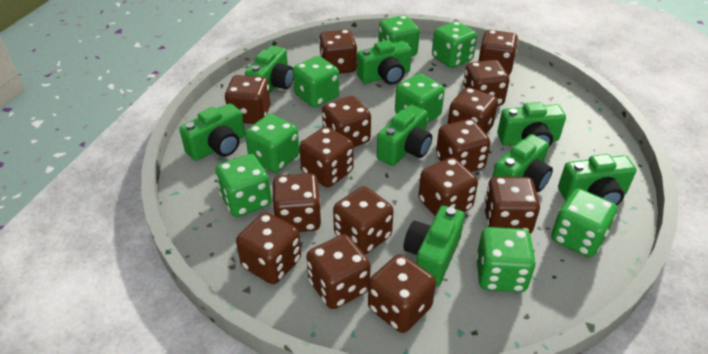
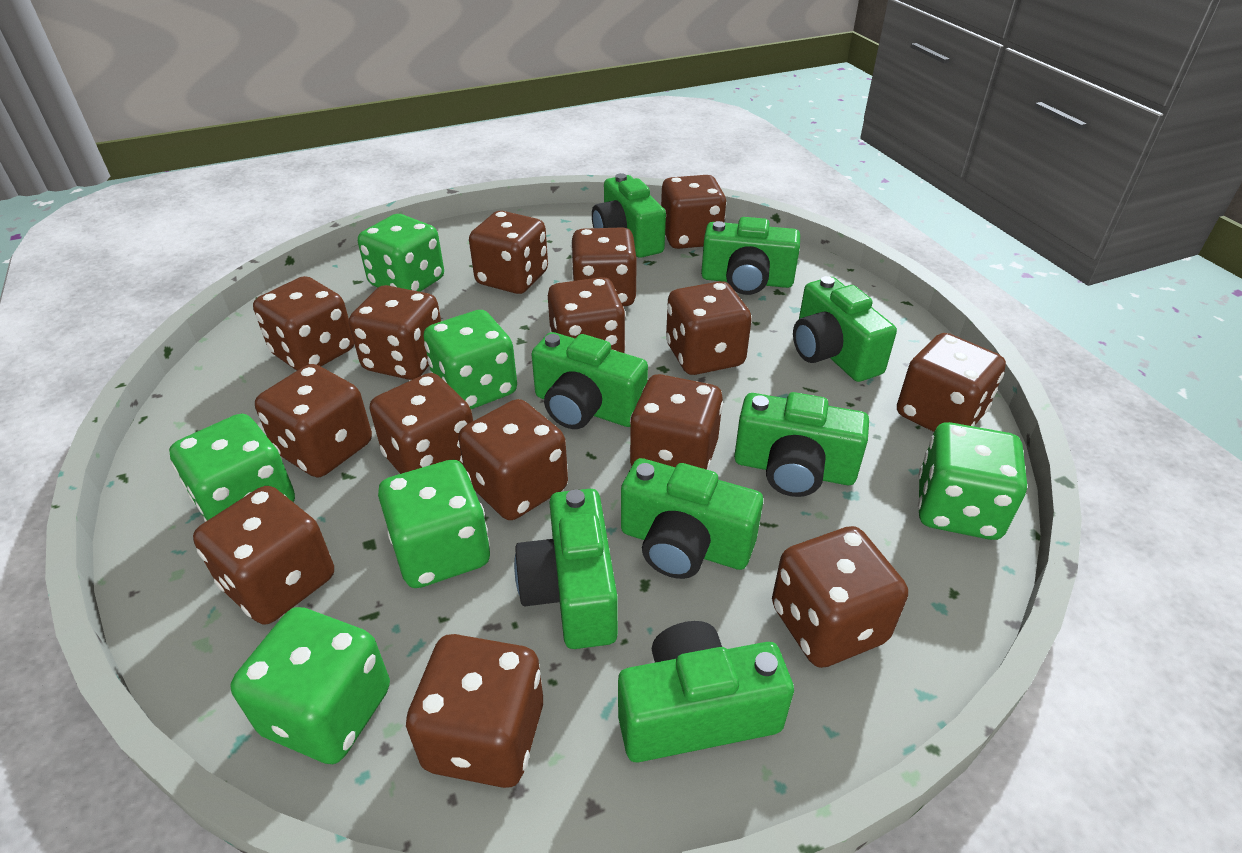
green dice: [215,154,272,217] [245,114,300,173] [293,56,339,108] [378,15,420,56] [395,74,445,123] [432,21,477,68] [476,227,536,292] [551,189,617,257] = 8 -> [169,414,295,522] [230,607,390,764] [358,214,444,292] [378,460,490,588] [424,310,517,409] [918,422,1027,540] = 6

